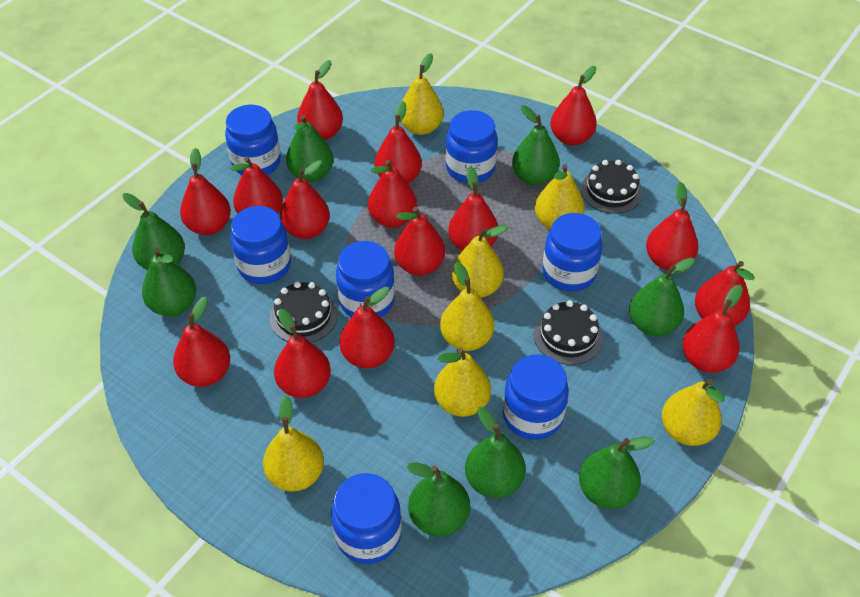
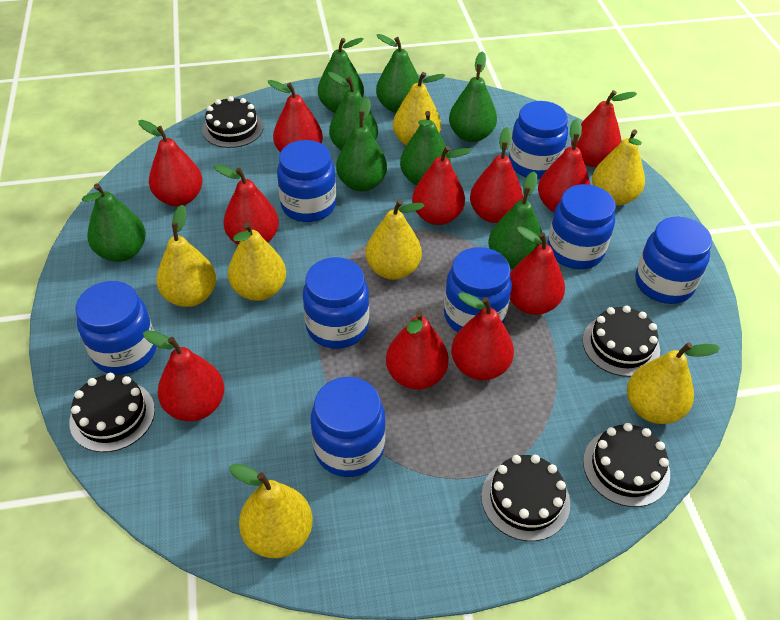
black cake: [270,281,338,343] [534,300,603,365] [581,160,642,214] = 3 -> [69,373,155,452] [202,96,263,148] [481,455,570,541] [582,306,660,377] [583,423,670,507] = 5
blue jar: [225,105,281,175] [230,206,291,284] [331,473,402,564] [336,241,395,317] [445,110,498,183] [503,354,569,440] [542,213,603,291] = 7 -> [76,281,156,375] [277,140,336,222] [303,257,369,349] [311,377,386,477] [444,247,512,332] [509,101,568,179] [547,184,616,269] [635,217,712,304] = 8
red pear: [173,296,230,387] [180,148,231,235] [230,157,283,214] [274,309,331,398] [280,160,330,239] [297,60,343,140] [340,287,395,368] [368,160,417,228] [375,101,422,183] [394,207,445,275] [448,166,498,251] [550,66,597,145] [646,182,698,270] [682,285,743,373] [695,261,755,326] = 15 -> [139,120,203,206] [143,330,225,421] [214,164,279,245] [268,80,323,152] [386,311,449,389] [412,146,471,225] [451,292,514,380] [470,127,523,223] [510,226,565,315] [538,119,590,212] [571,90,637,167] = 11

